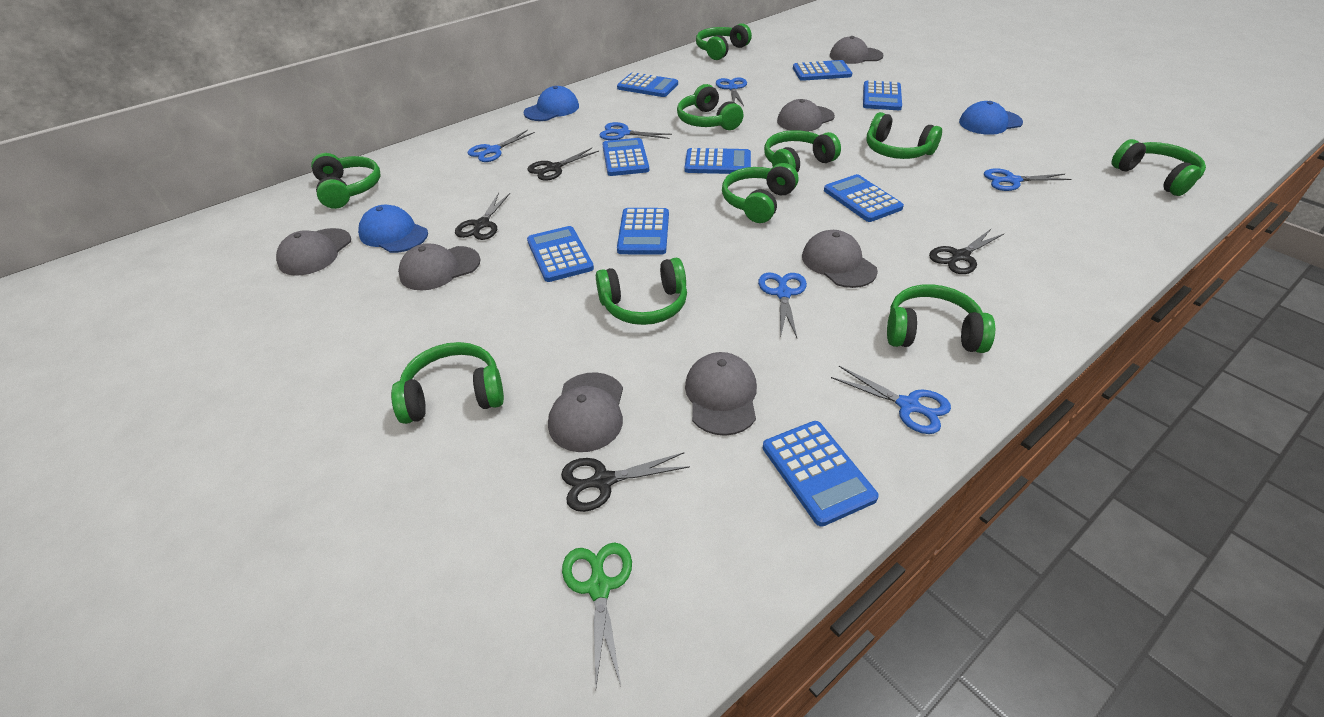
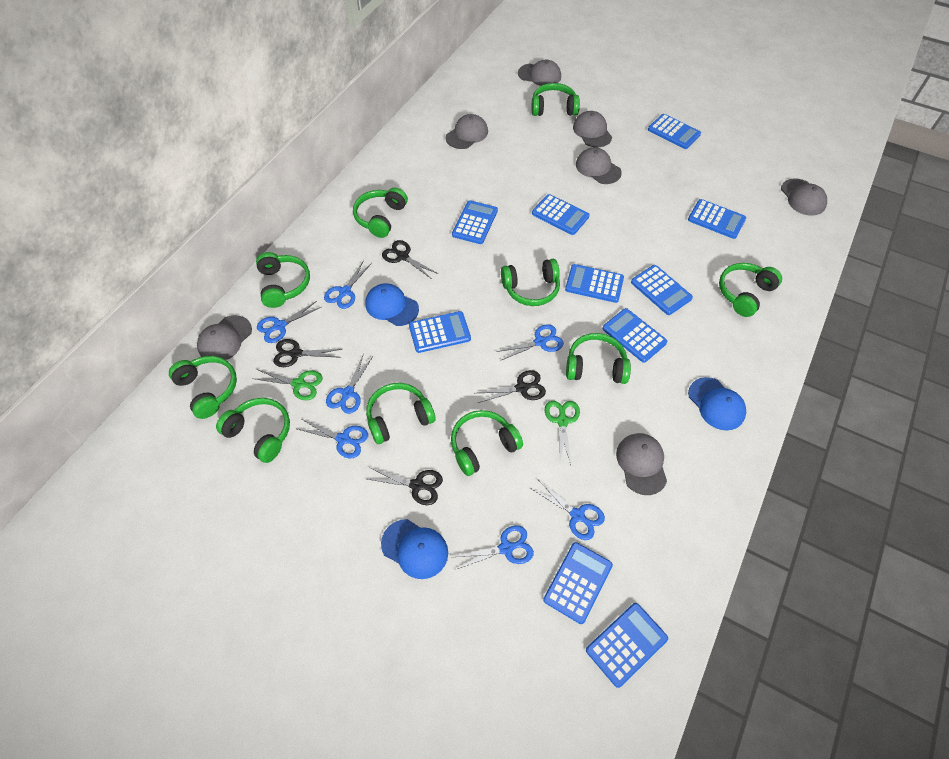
blue calculator: [527,226,594,282] [602,138,649,176] [617,72,678,97] [617,208,669,255] [685,148,751,174] [763,421,879,527] [793,60,852,81] [824,174,904,222] [863,80,902,110] = 9 -> [409,311,471,353] [452,200,498,244] [532,194,590,235] [543,542,613,624] [565,264,624,303] [586,603,668,688] [603,308,667,363] [631,265,693,315] [648,114,701,149] [688,199,746,239] = 10
blue scissors: [468,130,535,162] [600,122,672,140] [716,77,747,106] [758,273,807,338] [831,366,951,434] [984,168,1072,191] = 6 -> [257,301,321,343] [298,419,368,458] [324,260,372,309] [326,353,373,414] [454,525,534,570] [496,324,564,360] [532,480,605,540] = 7
green scissors: [562,542,632,686] = 1 -> [252,369,323,400] [545,401,580,466] = 2

